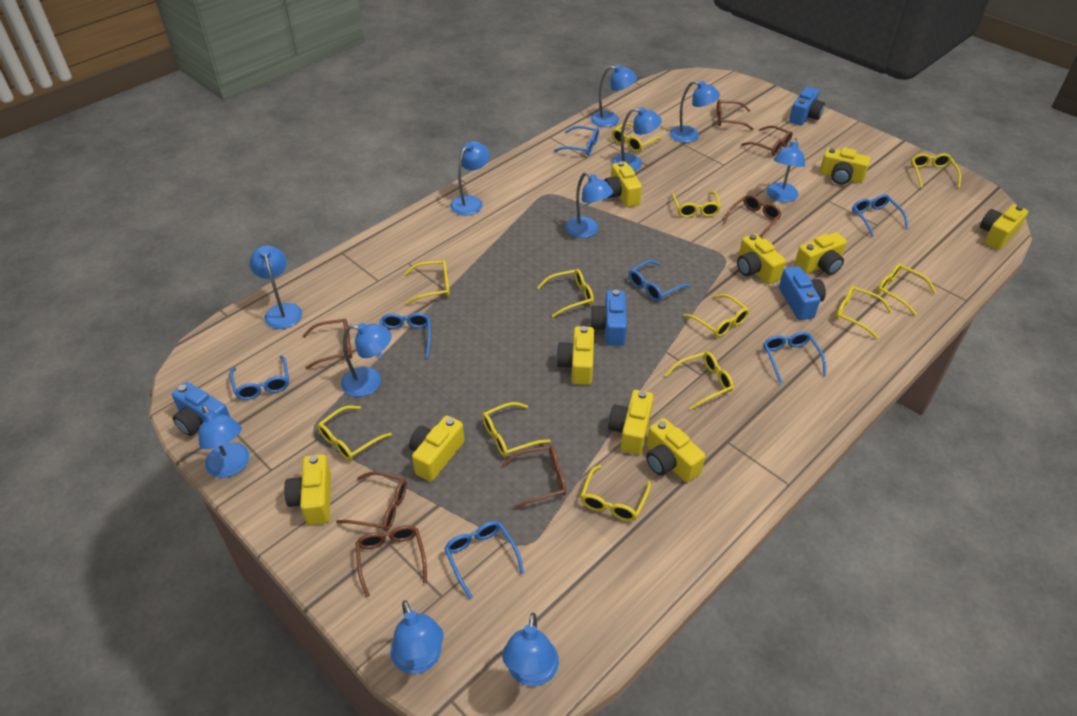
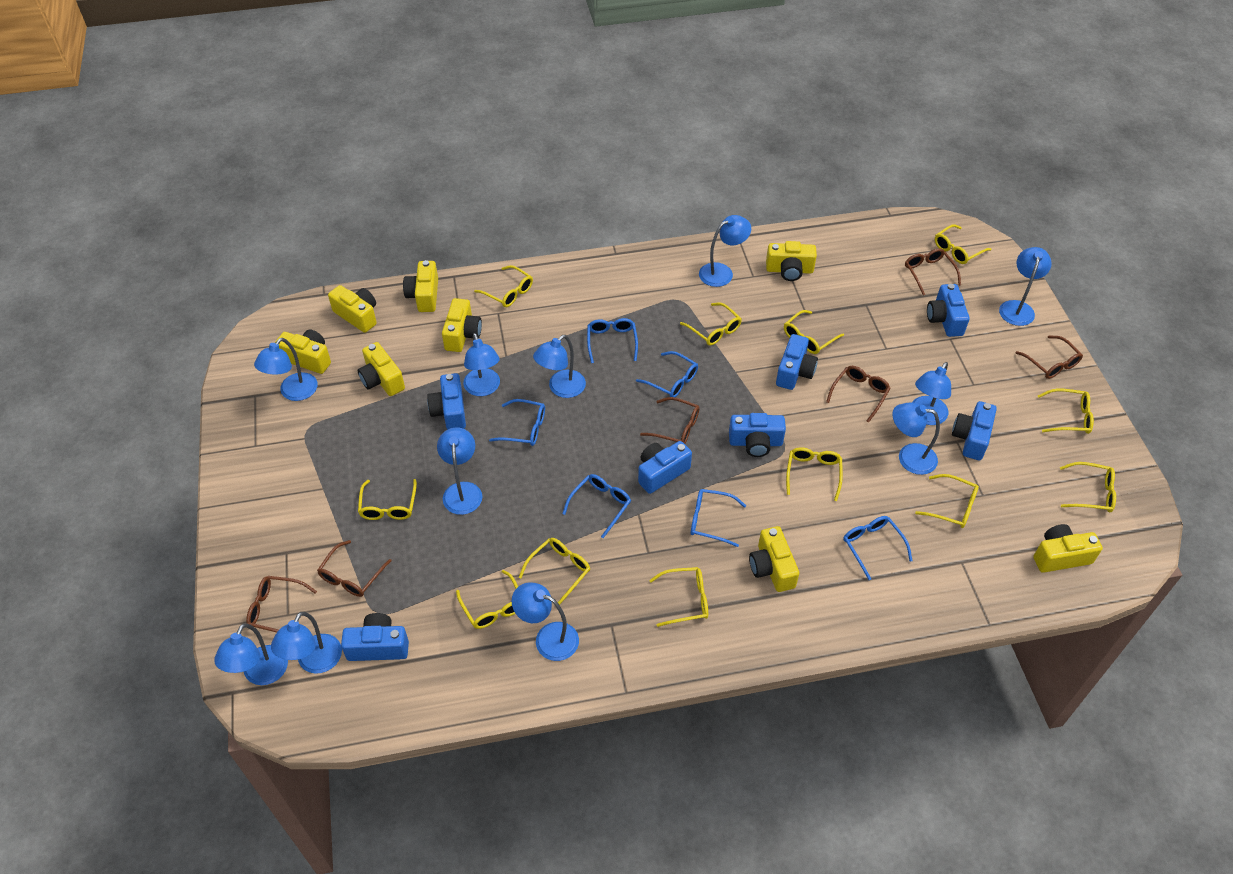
blue camera: [172,382,230,436] [590,290,627,346] [779,266,826,320] [789,87,825,125] = 4 -> [341,613,409,661] [427,373,466,430] [638,441,692,494] [729,413,786,457] [776,334,818,390] [927,284,970,337] [952,401,997,460] = 7
blue glasses: [229,355,289,400] [378,313,431,359] [444,521,524,599] [554,126,599,156] [629,260,690,301] [763,332,826,383] [852,194,908,237] = 7 -> [489,399,545,446] [562,474,631,538] [587,318,638,363] [636,351,698,397] [691,489,746,547] [843,516,912,580] = 6
brown glasses: [303,319,352,370] [336,471,407,531] [356,525,427,598] [502,446,566,509] [716,99,754,130] [723,195,782,238] [741,125,793,156] = 7 -> [246,576,317,633] [317,540,391,597] [640,397,700,444] [826,366,891,423] [905,248,961,295] [1016,335,1083,379] = 6
yellow camera: [284,454,331,525] [409,416,464,481] [556,326,594,385] [604,161,642,207] [608,390,653,455] [646,418,705,483] [737,234,786,284] [794,232,847,275] [820,148,871,185] [980,204,1028,250] = 10 -> [275,330,331,374] [328,285,377,333] [358,342,405,396] [403,260,438,312] [442,298,482,352] [749,526,799,592] [766,241,817,281] [1033,524,1103,573] = 8

